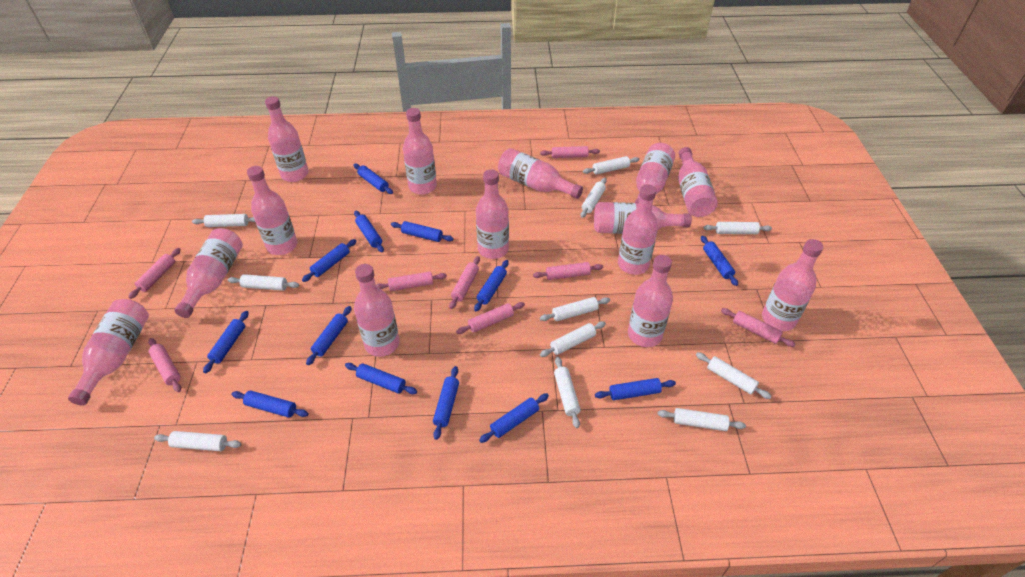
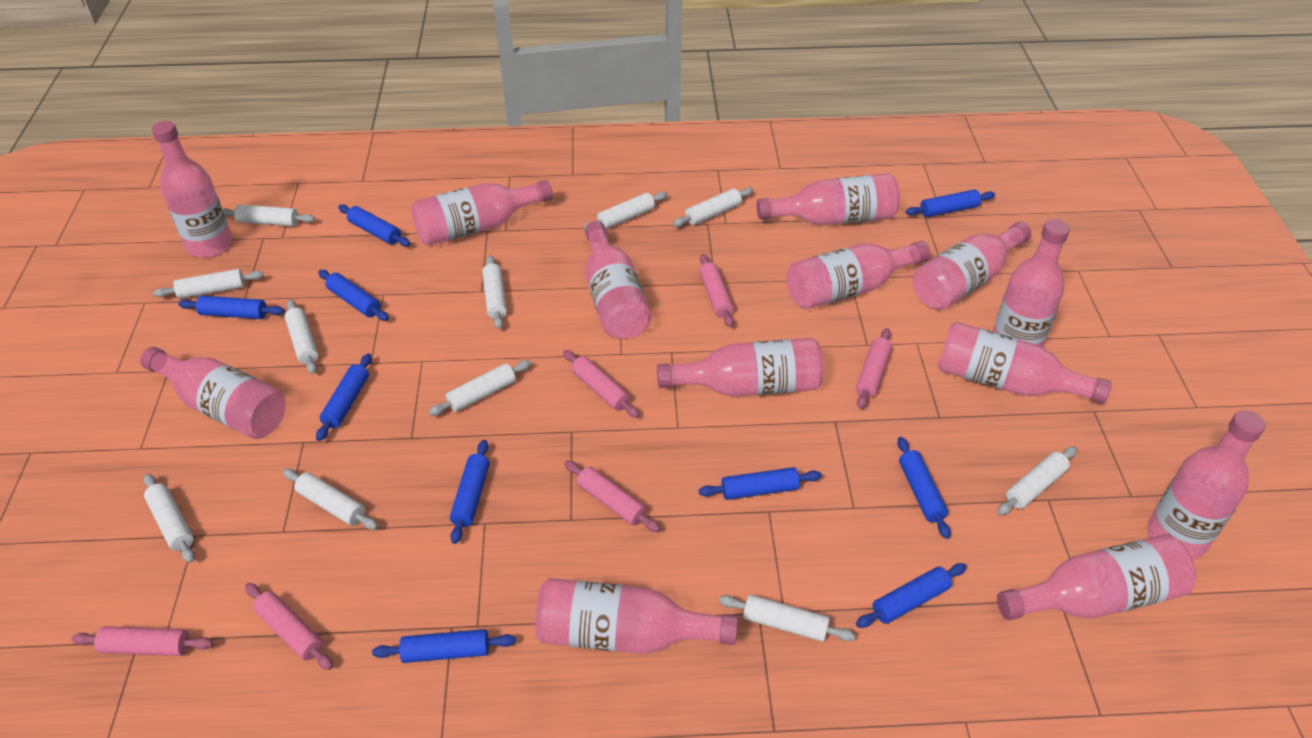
blue rolling pin: [203,311,249,373] [231,390,308,418] [302,239,356,282] [306,306,351,365] [345,363,417,394] [353,164,393,194] [354,211,384,252] [391,221,454,242] [433,366,459,440] [474,260,509,311] [479,393,549,443] [595,378,676,400] [701,236,738,286] = 13 -> [178,296,285,319] [316,353,372,441] [318,270,389,321] [338,205,410,247] [372,629,516,663] [450,440,490,544] [699,467,822,500] [856,563,967,628] [897,437,951,539] [906,190,995,217] = 10
pink bottle: [68,299,149,406] [174,228,243,318] [247,166,297,255] [265,96,309,182] [354,264,399,357] [403,108,437,194] [476,169,509,259] [498,148,583,199] [594,202,692,234] [618,184,658,275] [628,255,673,347] [635,143,675,203] [678,147,718,217] [762,239,823,331] = 14 -> [140,347,285,439] [152,121,233,258] [411,180,553,246] [535,578,738,654] [585,221,651,339] [657,338,823,397] [757,173,900,225] [787,241,930,309] [913,222,1031,310] [938,322,1111,404] [993,219,1070,347] [997,535,1196,620] [1148,410,1266,559] = 13
pink rolling pin: [128,248,181,299] [148,338,181,392] [376,271,447,291] [449,256,480,309] [456,302,525,334] [533,262,603,280] [540,146,600,158] [721,308,796,347] = 8 -> [71,626,213,656] [245,583,333,670] [563,350,640,418] [564,460,661,533] [699,254,734,327] [856,328,892,409] = 6

